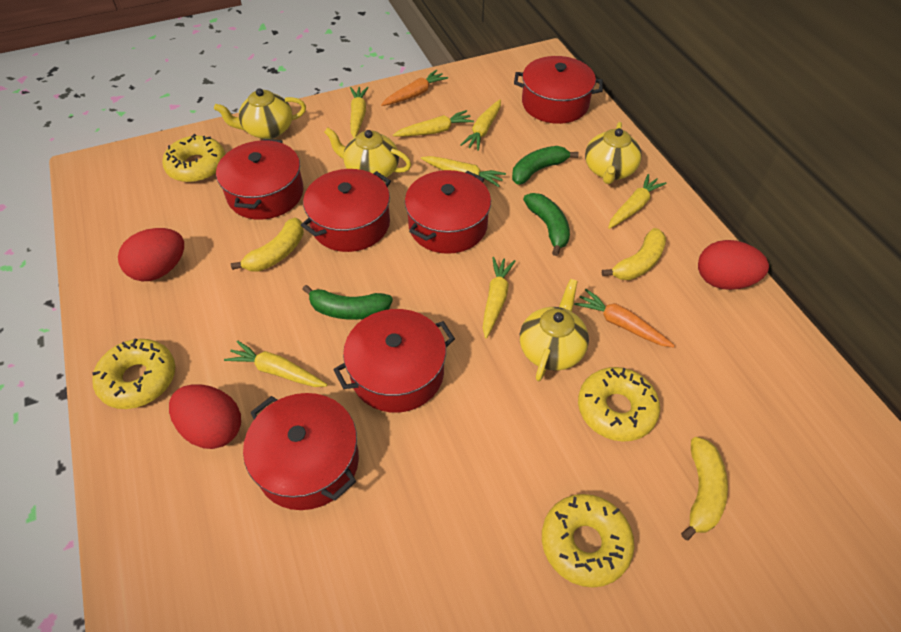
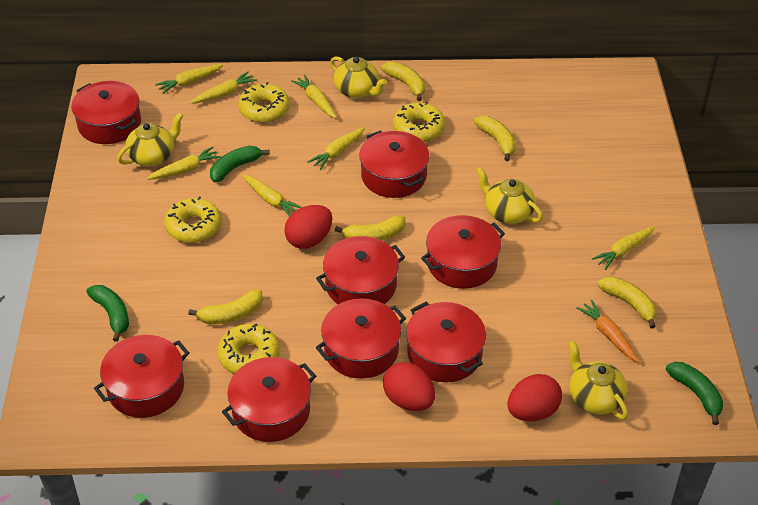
orange carrot: [381,70,448,106] [574,289,675,348] = 2 -> [576,300,639,362] = 1
red pot: [216,139,303,220] [243,393,359,510] [301,169,391,252] [333,309,455,413] [405,170,491,254] [514,56,603,124] = 6 -> [71,81,141,144] [94,335,190,418] [222,357,316,442] [316,236,405,304] [316,298,406,379] [359,130,429,198] [406,302,486,383] [421,215,505,289] = 8
yellow banana: [231,217,304,271] [602,228,666,280] [681,437,728,540] = 3 -> [188,289,263,324] [335,215,405,241] [381,62,425,101] [474,116,516,161] [598,276,657,329] = 5

